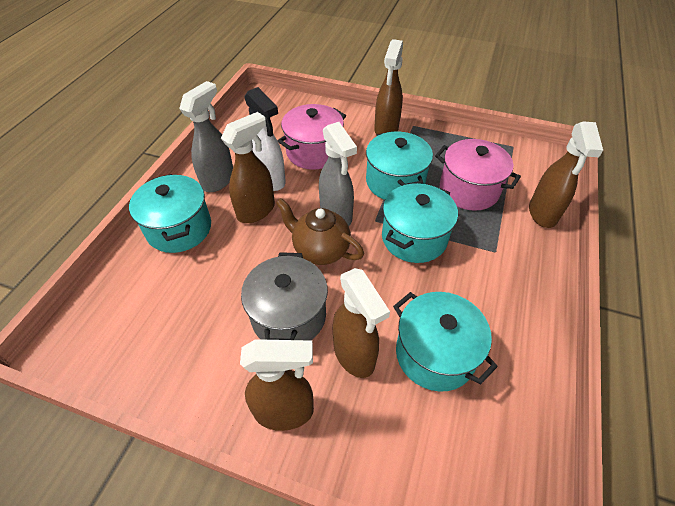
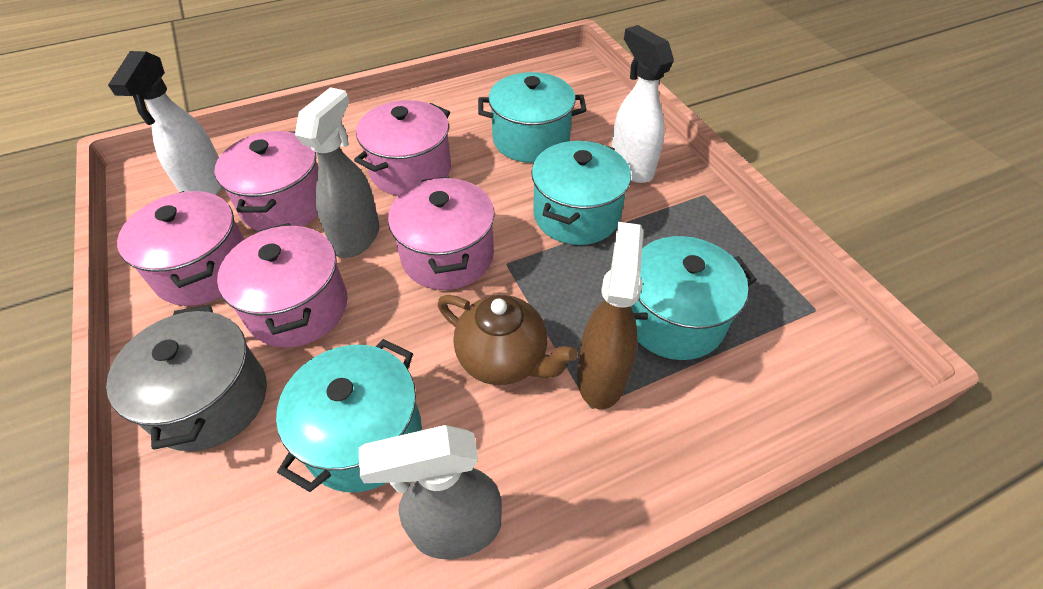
brown spray bottle: [221,112,275,223] [240,339,314,431] [333,268,390,378] [374,39,403,135] [529,122,603,228] = 5 -> [577,222,643,409] = 1
pink pot: [278,104,346,170] [435,139,521,211] = 2 -> [117,191,245,306] [215,131,318,231] [217,223,348,348] [354,100,451,196] [388,176,495,290] = 5
white spray bottle: [244,87,286,191] = 1 -> [108,51,222,195] [612,25,674,183] = 2

